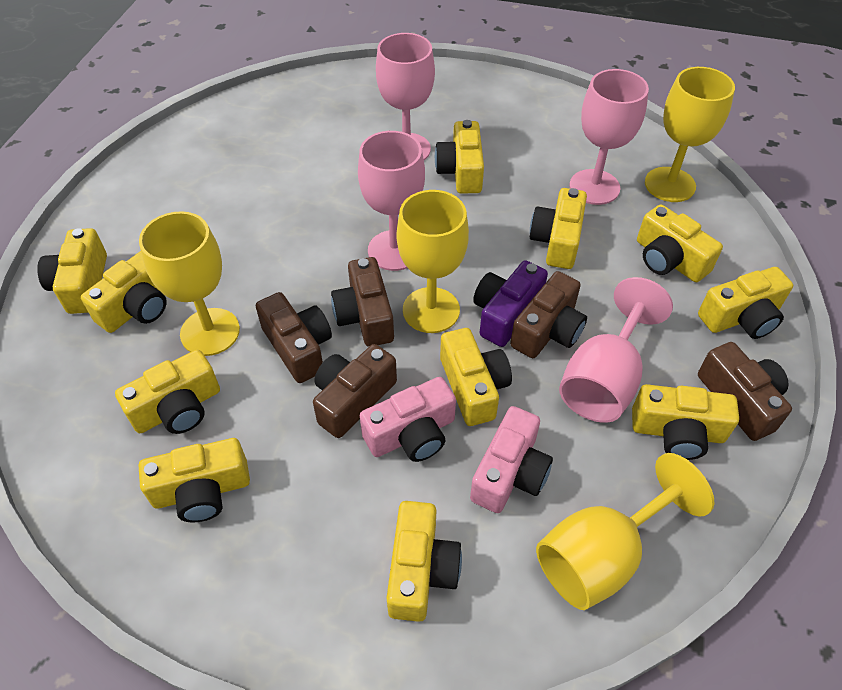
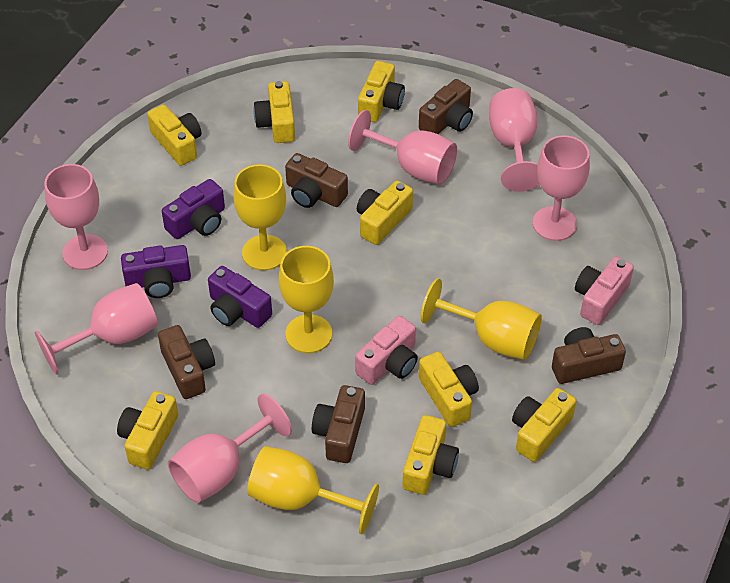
pink goblet: [358,131,425,271] [376,33,435,160] [559,277,673,423] [570,69,649,205] = 4 -> [35,283,158,375] [44,164,108,270] [168,393,292,503] [348,110,457,185] [489,88,540,192] [533,135,590,241] = 6
purple camera: [473,260,548,347] = 1 -> [121,245,191,298] [162,179,225,239] [208,266,272,328] = 3
yellow camera: [37,228,107,314] [81,251,167,333] [115,350,220,434] [139,438,250,522] [386,501,462,622] [435,120,484,194] [440,328,512,426] [530,188,587,269] [632,384,739,460] [637,204,723,282] [698,267,793,339] = 11 -> [117,391,178,469] [147,105,202,166] [253,81,295,143] [357,181,413,245] [358,61,405,122] [403,415,459,495] [419,352,479,427] [512,388,576,462] = 8

